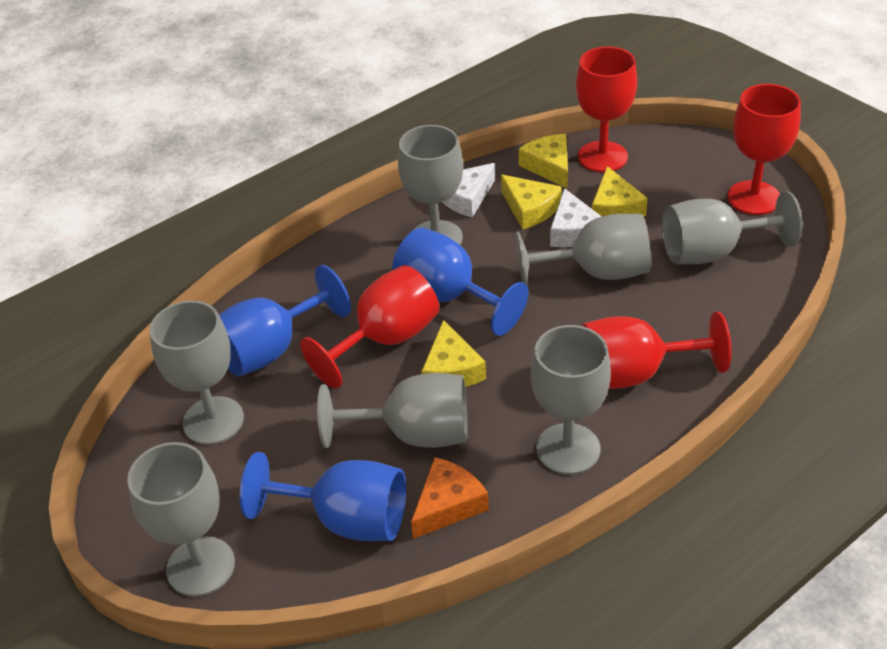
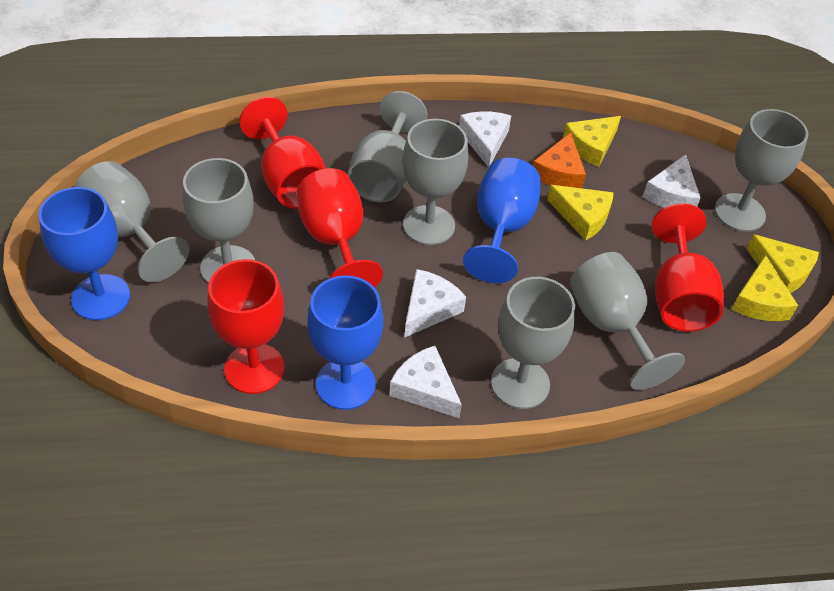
white cheese: [443,163,495,217] [550,188,602,247] = 2 -> [389,346,462,418] [404,269,466,338] [459,111,511,168] [643,154,701,208] = 4

